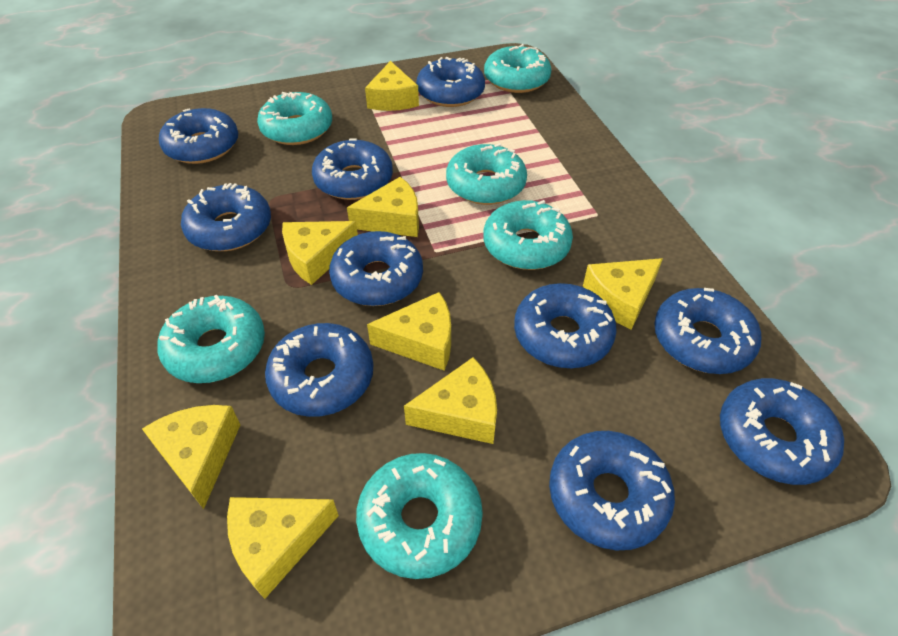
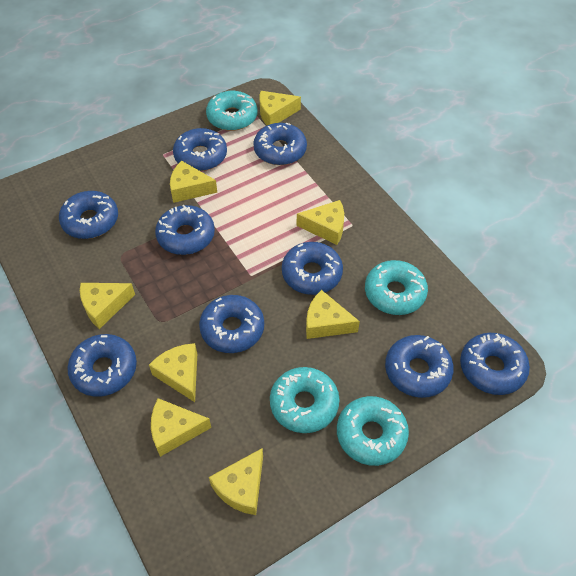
blue donut: [159,108,238,164] [181,183,271,251] [265,323,373,417] [312,138,393,200] [329,231,423,306] [416,57,485,107] [514,283,617,368] [549,431,675,551] [654,288,761,374] [720,378,844,485] = 10 -> [59,191,118,239] [67,334,137,397] [155,205,215,255] [173,128,227,171] [199,295,264,353] [253,123,307,165] [282,242,343,295] [385,335,454,398] [460,333,530,395] = 9
turquoise donut: [157,295,265,383] [257,92,332,145] [356,453,483,579] [446,143,527,205] [483,200,573,270] [484,44,552,93] = 6 -> [206,91,257,131] [270,367,340,433] [337,396,409,466] [365,260,428,315] = 4

